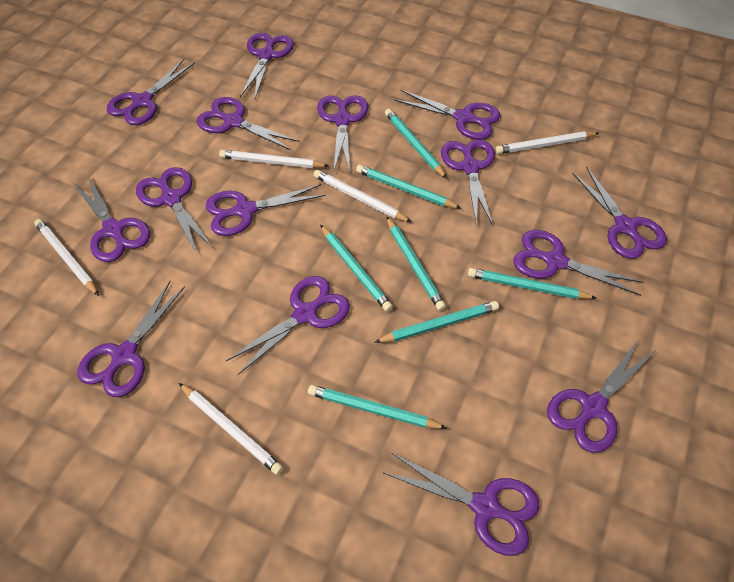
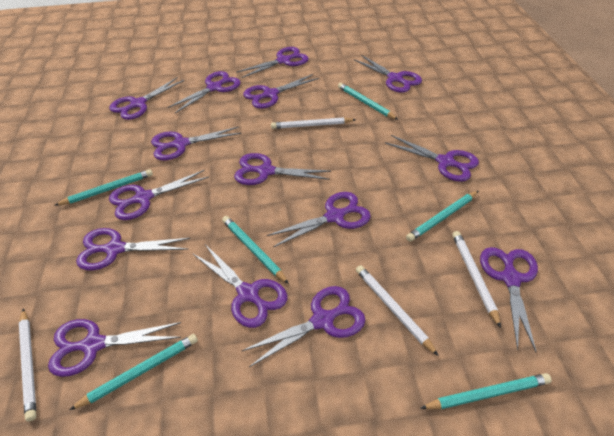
turquoise pencil: [308,385,447,429] [320,225,393,312] [356,165,461,209] [374,301,499,343] [385,109,447,179] [386,216,446,311] [468,268,596,299] = 7 -> [54,169,153,206] [69,334,198,410] [222,216,289,284] [338,83,398,120] [406,191,478,242] [420,373,552,409] = 6
white pencil: [34,219,99,296] [179,383,283,475] [219,150,329,168] [314,170,411,222] [495,131,599,154] = 5 -> [19,309,37,422] [271,117,356,129] [356,265,439,356] [452,231,501,328] = 4

